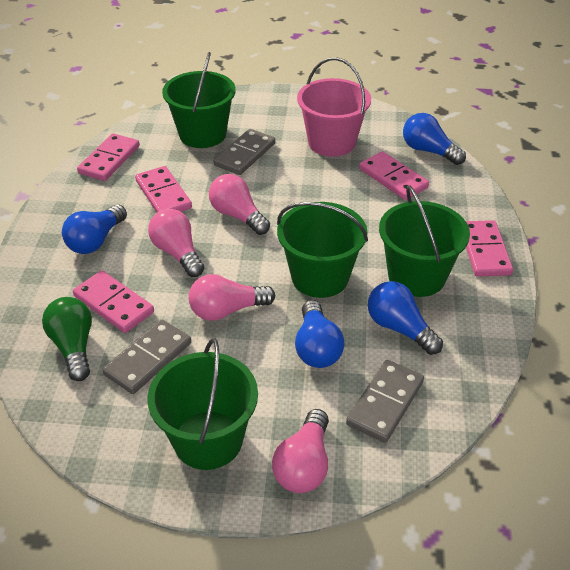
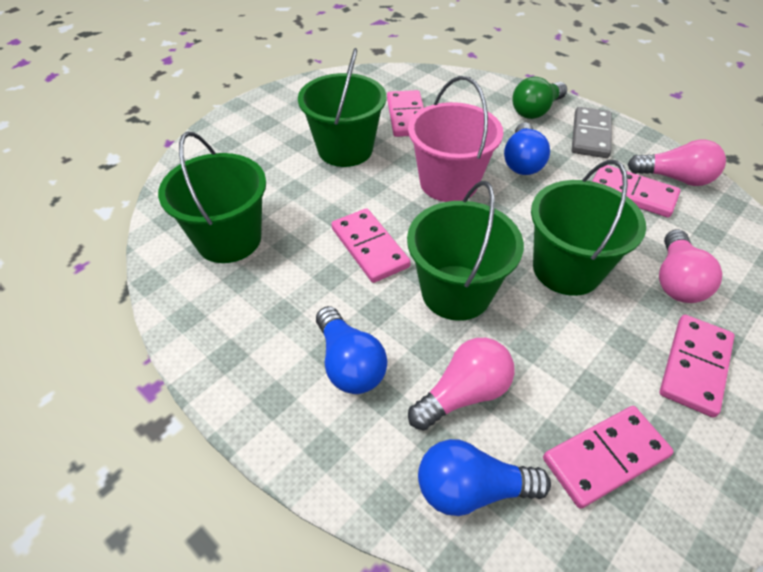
blue light bulb: [62,204,127,254] [295,300,344,368] [368,281,443,355] [403,113,466,165] = 4 -> [316,306,387,394] [418,439,551,516] [504,123,550,175] = 3
grey domino: [103,320,191,394] [214,129,275,175] [346,360,424,443] = 3 -> [572,107,612,158] = 1
pink light bulb: [148,209,204,277] [189,274,275,321] [209,174,270,235] [272,409,329,493] = 4 -> [408,338,515,431] [627,140,726,186] [659,229,722,303] = 3

